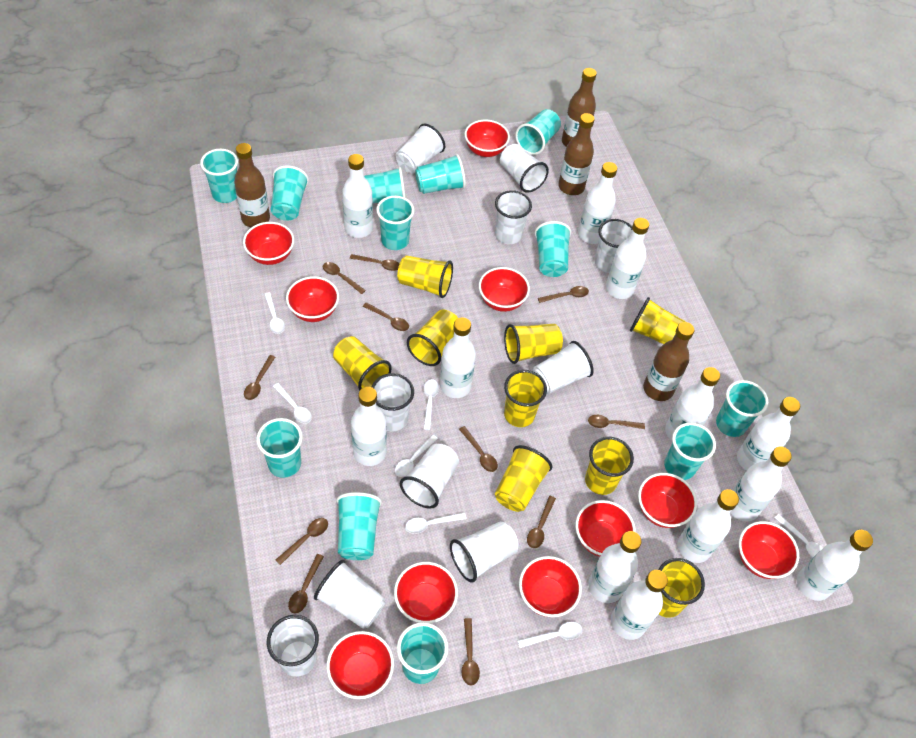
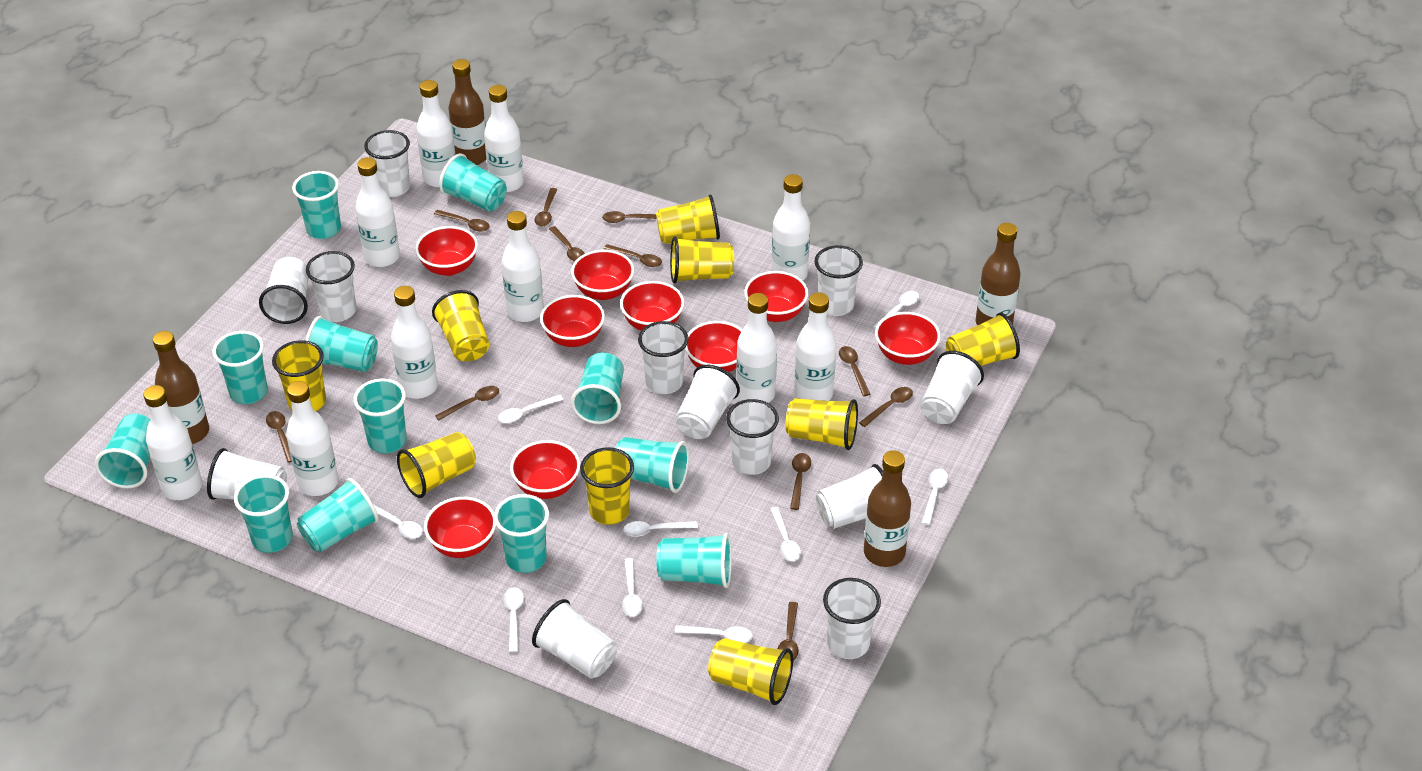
red bowl: [243,222,294,265] [286,276,339,322] [327,631,394,699] [394,562,458,624] [464,120,510,157] [479,267,530,312] [519,556,582,617] [575,500,636,557] [638,473,697,528] [739,521,799,579] = 10 -> [415,226,478,276] [424,497,496,558] [510,440,580,499] [540,295,605,347] [571,250,634,300] [620,281,684,330] [685,321,743,372] [744,271,808,322] [875,312,941,365] = 9
white bottle: [342,154,373,238] [351,387,387,466] [440,317,476,398] [578,162,617,244] [588,531,642,603] [606,218,649,299] [611,570,668,640] [665,367,720,441] [678,489,739,563] [730,446,792,522] [737,397,800,471] [797,530,873,601] = 12 -> [143,385,202,500] [286,381,339,496] [355,157,400,267] [391,286,438,399] [416,80,455,188] [484,85,524,193] [502,211,544,322] [736,293,777,403] [772,174,810,280] [795,292,836,401] = 10
white cup: [267,615,319,677] [314,560,386,629] [372,373,414,431] [396,123,445,173] [400,444,459,509] [450,521,519,582] [495,190,532,244] [500,144,549,193] [533,341,594,394] [595,219,632,273] = 10 -> [207,448,287,500] [259,257,309,324] [306,251,356,322] [364,130,410,197] [532,599,617,679] [638,321,688,394] [675,365,740,439] [726,399,779,475] [814,245,863,316] [816,464,883,529] [823,578,881,659] [920,351,984,424] = 12
white spoon: [264,292,285,334] [273,383,312,424] [395,435,438,477] [405,512,466,534] [424,379,439,430] [518,622,582,648] [774,514,823,557] = 7 -> [373,504,423,538] [498,395,563,423] [503,587,524,652] [622,558,643,617] [623,521,698,537] [675,625,753,643] [770,507,801,561] [873,291,919,329] [922,469,948,525] = 9

